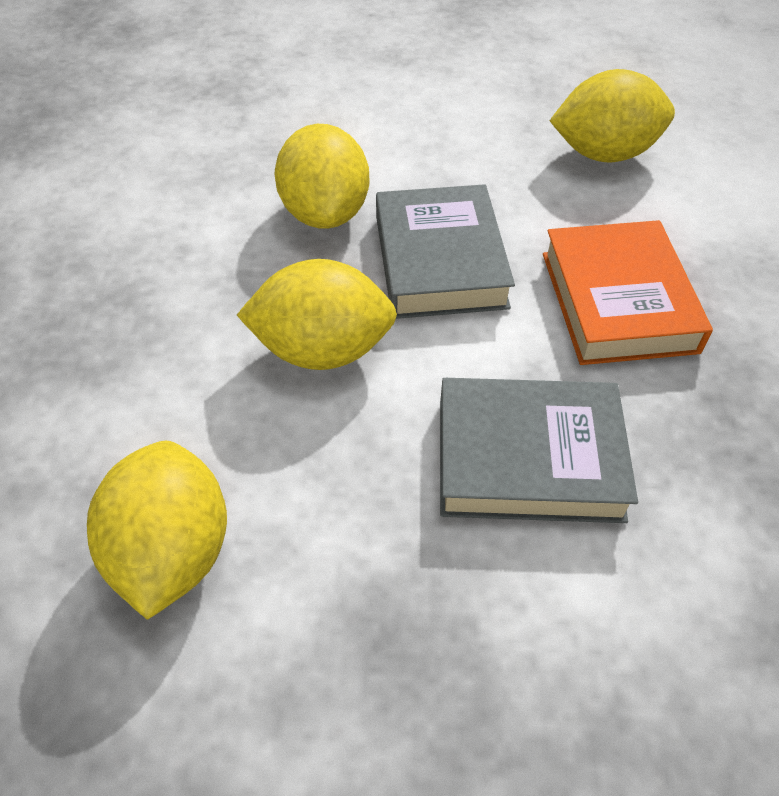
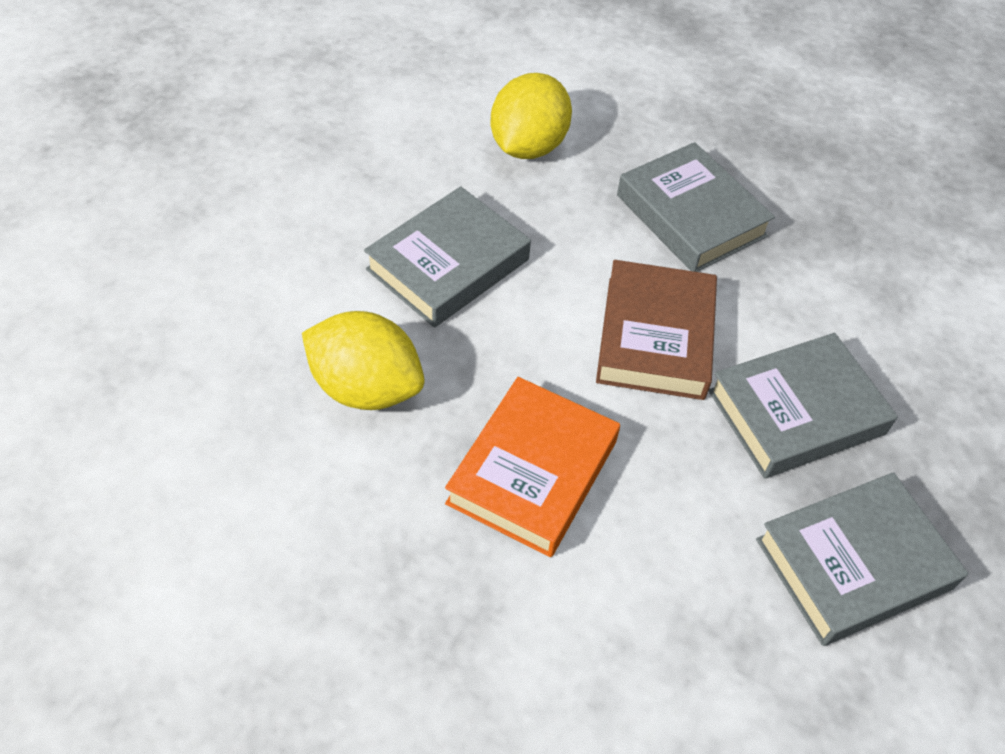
brown book: none = 0 -> [596,260,717,400] = 1
grey book: [376,184,515,319] [440,378,638,523] = 2 -> [364,186,531,328] [617,142,775,272] [708,333,898,478] [756,472,968,646] = 4
yellow lemon: [87,441,227,620] [237,259,397,370] [275,124,369,229] [550,69,675,162] = 4 -> [302,311,425,410] [490,73,572,159] = 2

